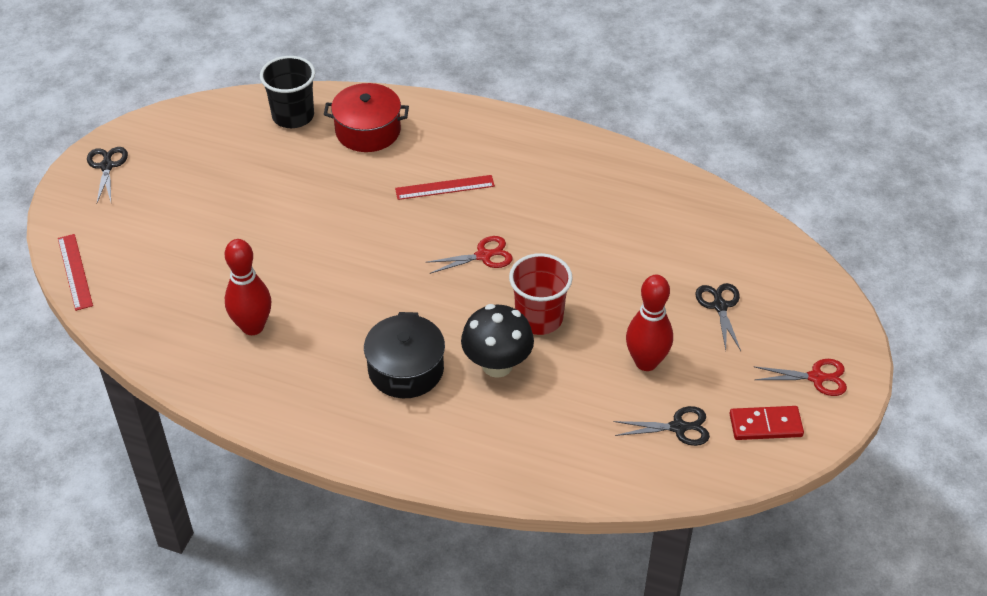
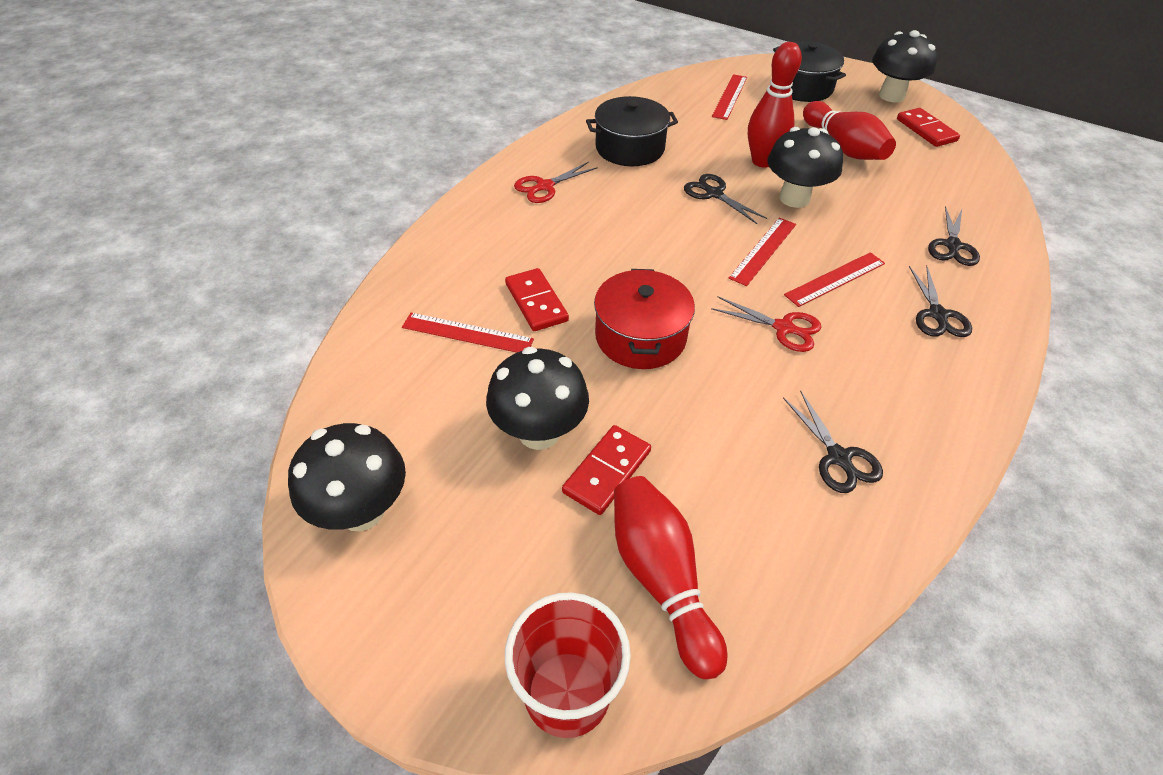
black cup: [260,56,315,128] = 1 -> none = 0
black mushroom: [461,304,534,378] = 1 -> [288,423,406,531] [486,347,589,450] [767,127,843,208] [872,30,937,102] = 4
black pot: [364,312,445,398] = 1 -> [586,96,678,166] [773,41,846,102] = 2
black scissors: [87,147,128,203] [614,406,710,446] [695,283,741,351] = 3 -> [684,174,767,224] [783,390,883,493] [909,266,972,337] [928,206,980,266] = 4
red bowling pin: [225,239,271,335] [626,275,673,371] = 2 -> [614,476,727,679] [748,42,802,168] [803,101,896,160] = 3
red domino: [730,406,804,440] = 1 -> [505,268,569,331] [562,425,651,515] [897,108,960,147] = 3
red ruler: [58,234,93,311] [395,175,495,200] = 2 -> [402,313,534,353] [712,74,747,120] [729,218,796,286] [784,252,885,307] = 4

